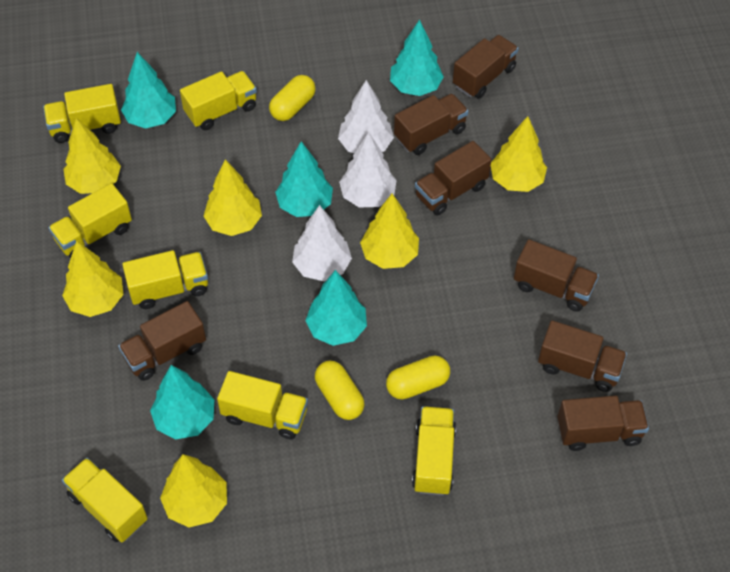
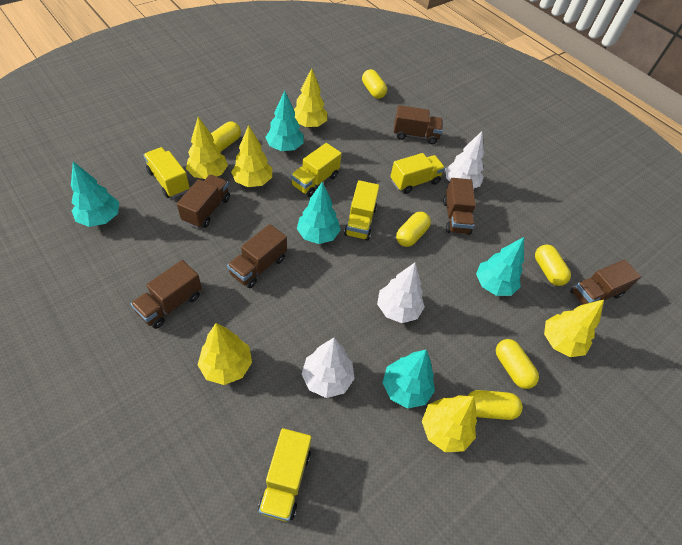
brown truck: [118,301,206,381] [394,93,468,155] [415,141,492,215] [453,35,519,99] [514,239,599,312] [538,320,627,392] [558,396,649,451] = 7 -> [131,260,202,329] [177,175,230,228] [227,224,287,288] [394,105,443,144] [443,178,476,235] [570,260,641,305] = 6
yellow capsule: [269,75,316,121] [315,361,364,420] [386,355,450,399] = 3 -> [211,122,241,151] [362,69,387,99] [396,212,431,247] [468,390,523,420] [496,339,539,389] [535,245,571,286] = 6
yellow truck: [43,84,121,143] [49,183,132,258] [62,458,148,543] [122,250,208,309] [180,71,257,130] [217,371,308,439] [412,406,456,495] = 7 -> [143,147,190,198] [258,428,311,522] [291,143,342,197] [344,180,379,241] [390,153,445,194] = 5

